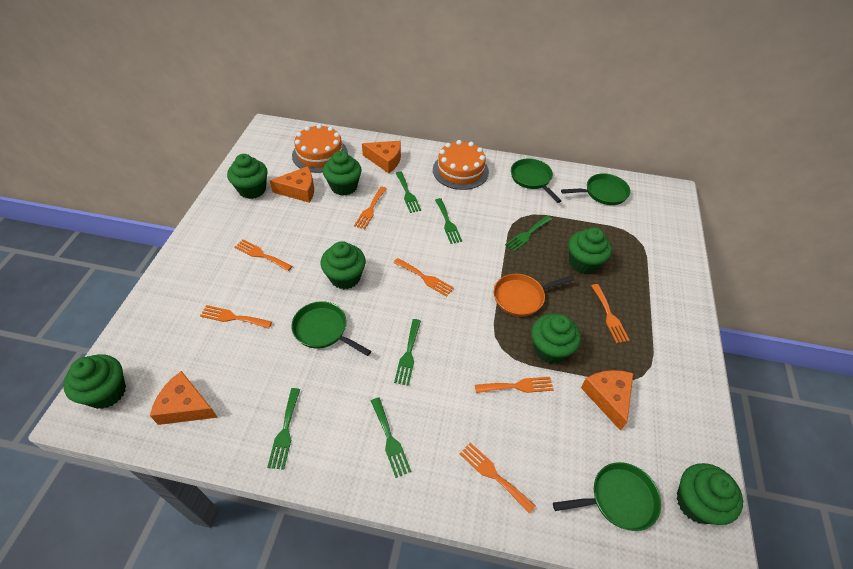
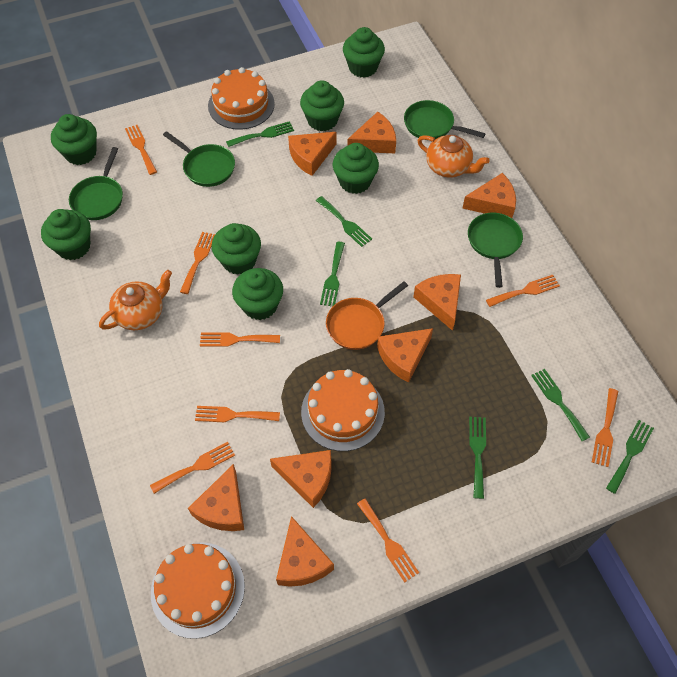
orange cake: [292,124,348,173] [433,140,489,190] = 2 -> [151,542,245,639] [208,67,275,130] [301,369,385,451] = 3
orange cheese: [150,371,218,425] [270,166,314,203] [362,141,401,173] [581,370,633,431] = 4 -> [188,464,244,531] [270,450,332,508] [276,516,334,587] [288,132,337,176] [348,112,396,153] [377,328,433,383] [413,274,461,331] [462,173,516,218] = 8
orange fork: [200,305,272,329] [235,239,292,271] [354,187,387,229] [393,258,454,297] [460,443,536,514] [475,377,554,393] [591,284,630,343] = 7 -> [125,125,157,175] [150,442,235,494] [180,232,215,294] [195,406,280,422] [200,332,280,347] [357,498,419,583] [486,275,560,307] [592,388,618,467] = 8
orange teapot: none = 0 -> [99,270,172,330] [417,135,490,178] = 2

